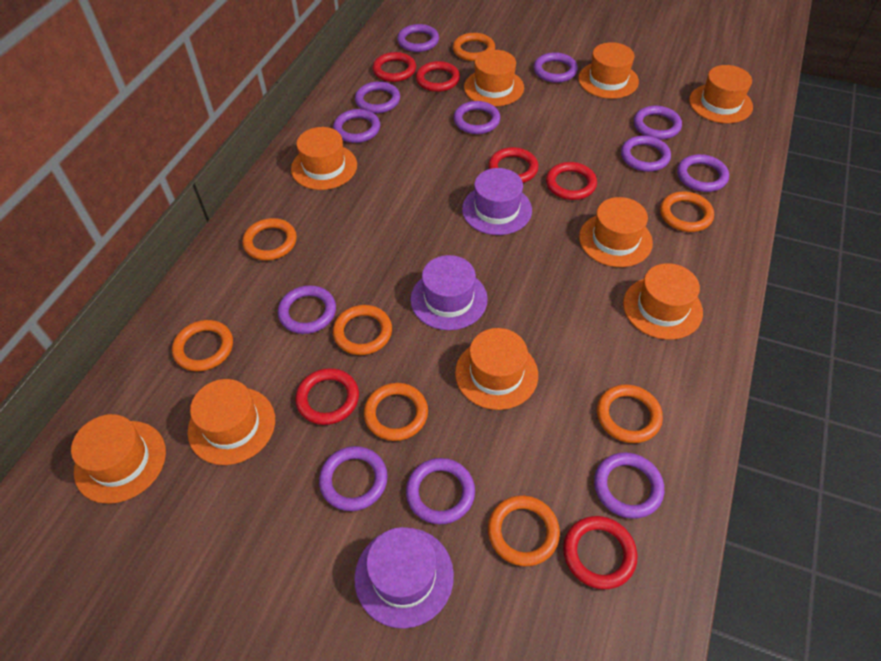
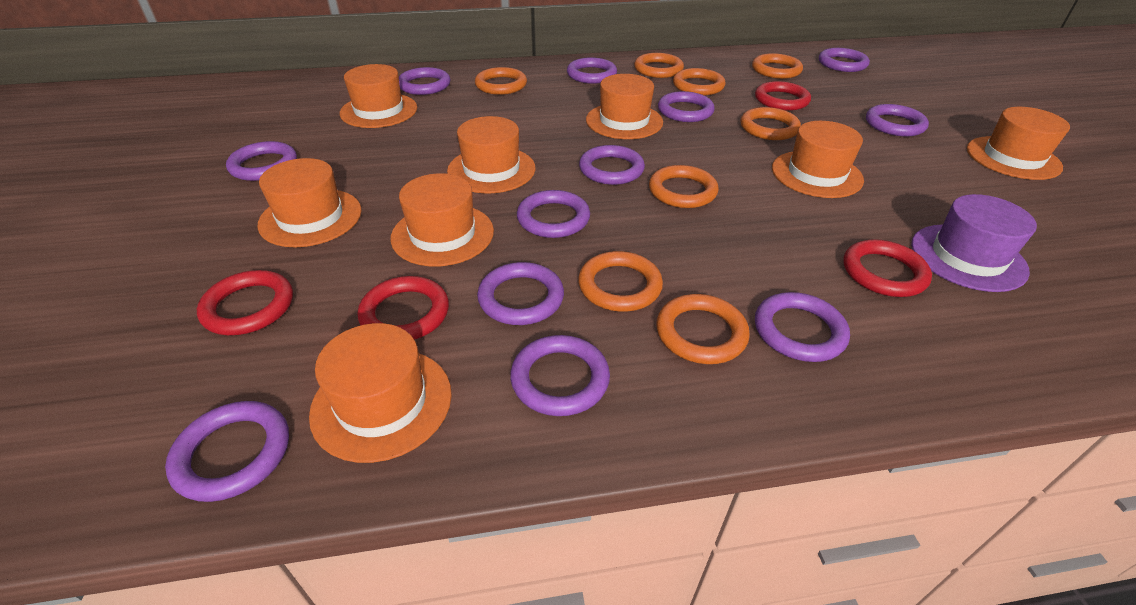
orange hat: [71,414,166,504] [188,379,275,465] [291,127,357,190] [455,328,538,410] [464,50,524,106] [578,42,639,99] [579,197,653,267] [623,263,703,340] [689,65,753,123] = 9 -> [257,158,362,247] [309,323,452,463] [340,64,417,128] [391,173,494,266] [447,116,536,194] [586,74,663,139] [772,121,864,198] [967,107,1070,180] = 8
purple hat: [354,527,454,629] [410,255,488,330] [462,168,532,235] = 3 -> [911,194,1037,292] = 1
red ring: [295,368,359,425] [372,52,416,82] [416,61,460,92] [489,147,538,183] [546,162,597,200] [563,516,637,589] = 6 -> [197,270,293,335] [358,276,449,340] [755,81,811,111] [843,239,932,297] = 4

